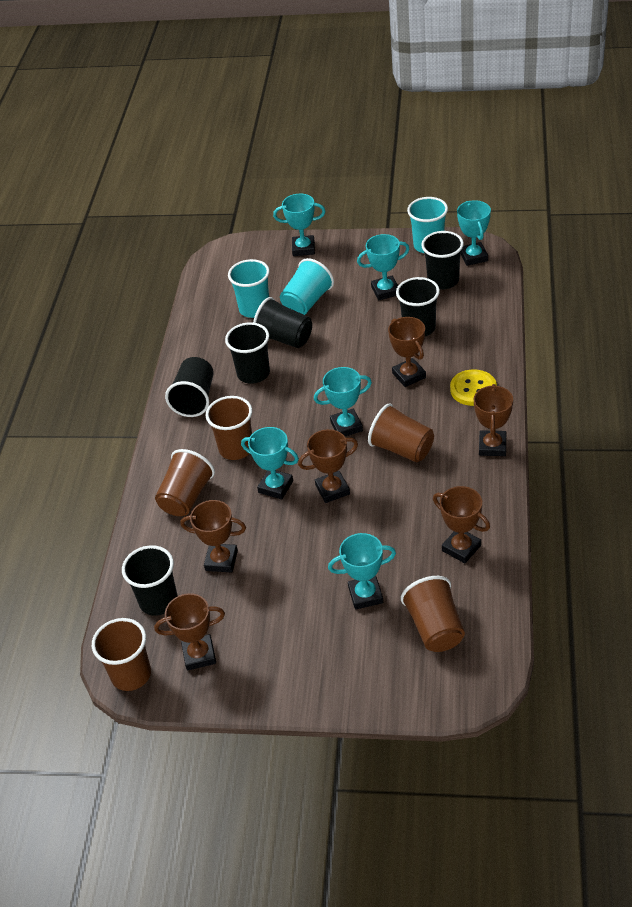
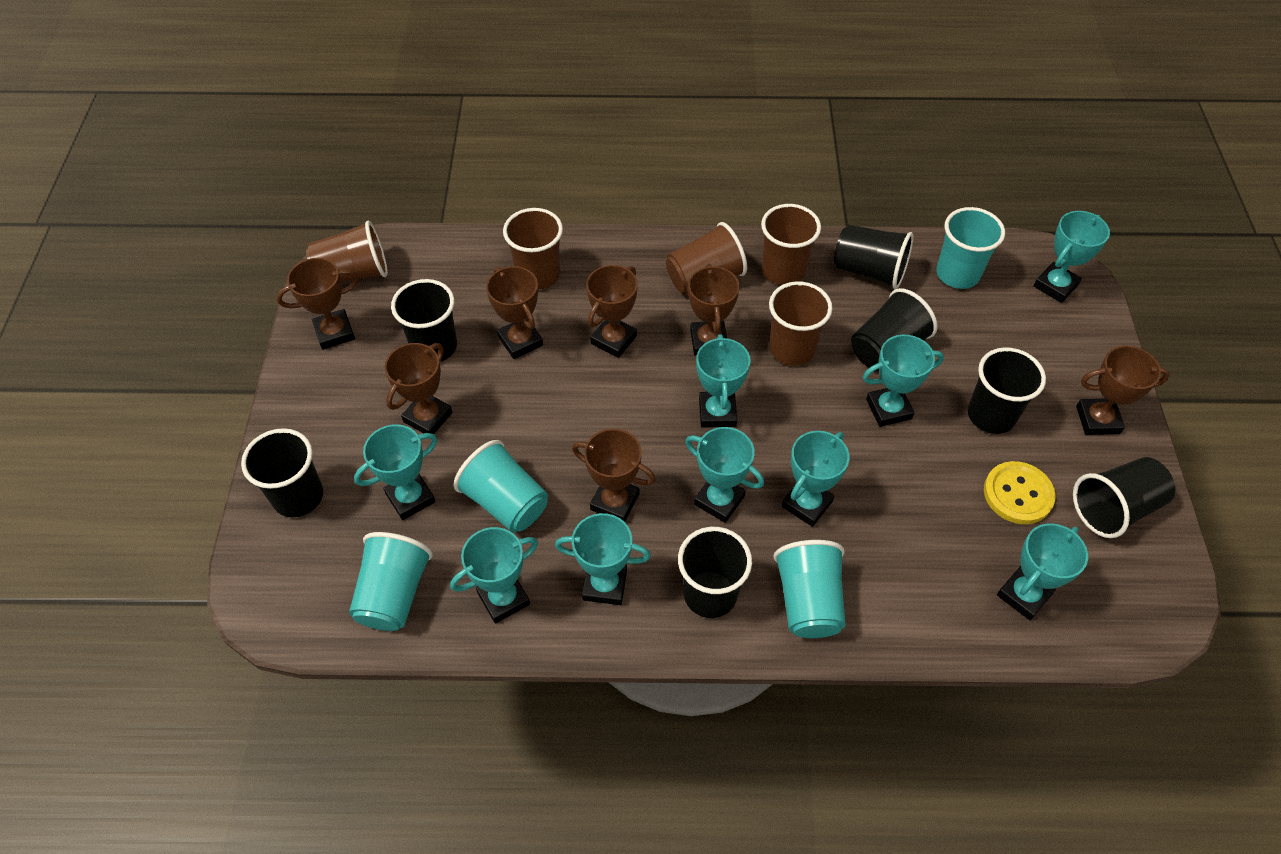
black cup: [122,545,177,616] [165,357,214,417] [225,322,270,384] [253,297,312,348] [396,277,440,336] [421,231,464,289] = 6 -> [241,428,323,517] [391,279,457,362] [678,527,752,618] [834,225,913,289] [851,288,937,371] [968,347,1046,434] [1073,457,1175,538] = 7
brown trophy: [154,593,225,671] [181,500,246,573] [298,429,358,503] [388,317,426,387] [433,486,490,563] [474,384,513,456] = 6 -> [276,258,358,350] [384,343,453,434] [486,266,543,359] [572,428,656,522] [586,265,638,358] [688,264,740,356] [1076,345,1170,435] = 7
turquoise cup: [228,259,270,318] [280,258,334,315] [407,197,448,253] = 3 -> [349,532,433,631] [454,440,548,532] [773,540,846,638] [936,207,1005,289] = 4
turquoise trophy: [241,427,299,500] [273,194,326,256] [314,367,372,436] [328,533,396,610] [357,234,409,300] [457,200,491,266] = 6 -> [354,424,438,520] [450,527,538,624] [555,513,651,605] [685,427,764,523] [696,334,751,428] [782,431,849,527] [863,335,944,427] [997,524,1088,620] [1034,211,1110,303] = 9

